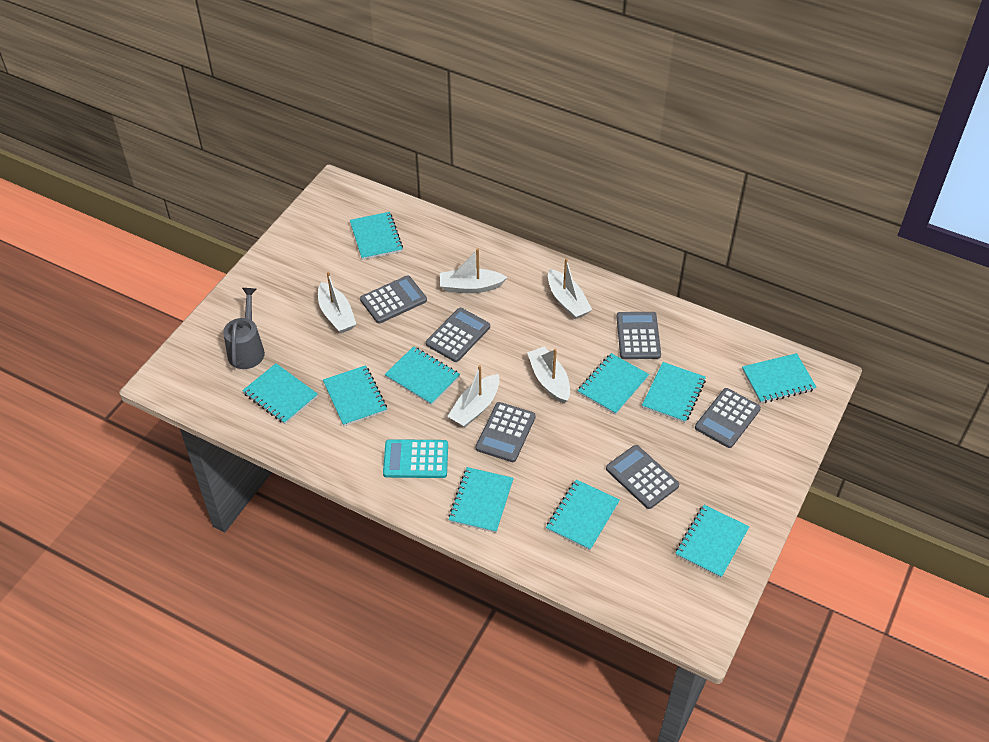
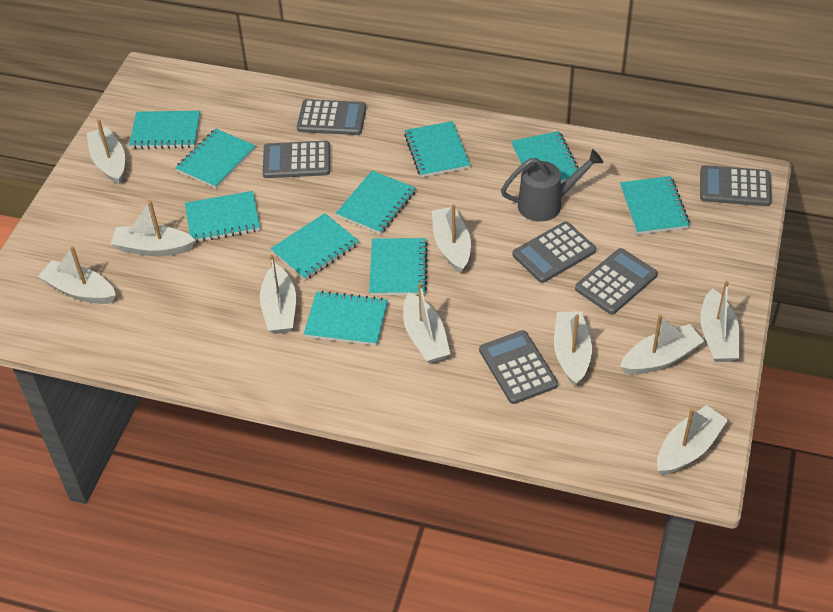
turquoise calculator: [383,439,448,478] = 1 -> none = 0
white boat: [318,272,356,333] [440,248,508,293] [447,365,500,427] [527,346,570,404] [548,258,592,319] = 5 -> [38,246,116,304] [86,119,125,185] [111,201,196,256] [260,254,296,334] [403,283,450,363] [432,204,471,273] [554,311,592,386] [620,314,704,375] [657,405,728,475] [700,281,740,362] = 10

